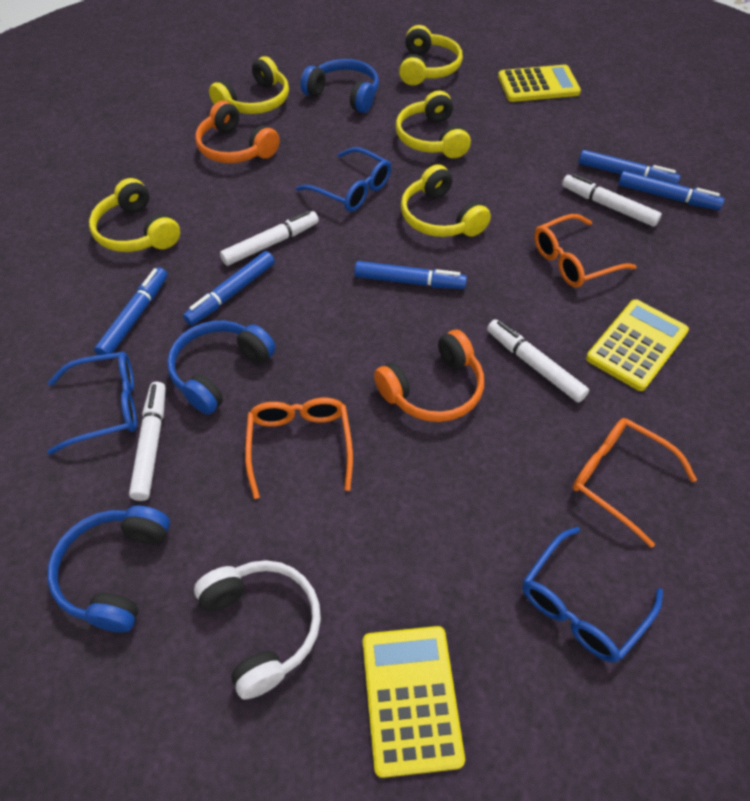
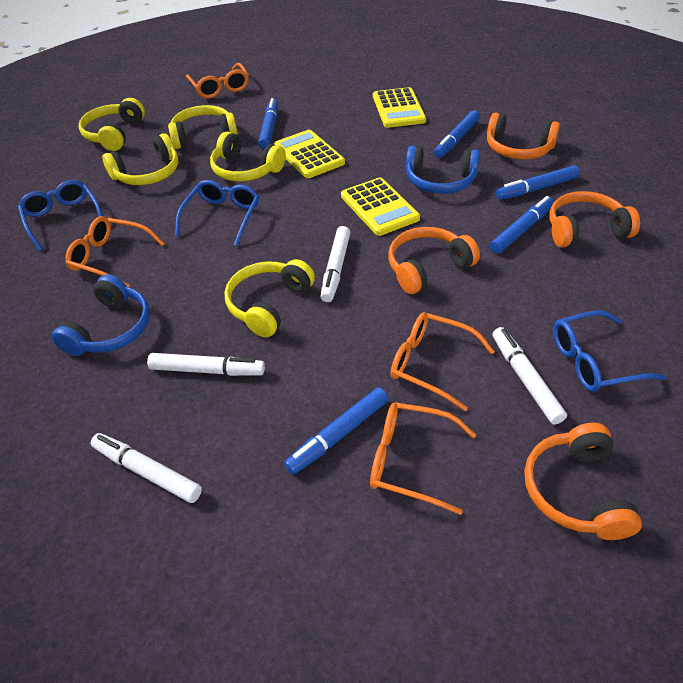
blue headphones: [47,505,170,633] [167,321,276,415] [301,59,379,113] = 3 -> [52,274,150,356] [406,146,479,194] = 2
orange glasses: [245,398,353,499] [534,214,637,287] [573,418,697,548] = 3 -> [66,216,165,287] [186,63,249,98] [370,402,476,515] [390,312,495,411] = 4
orange headphones: [195,101,280,163] [374,330,484,422] = 2 -> [388,227,480,294] [487,113,560,160] [524,423,642,540] [549,191,640,248] = 4
white headphones: [194,560,321,699] = 1 -> none = 0

